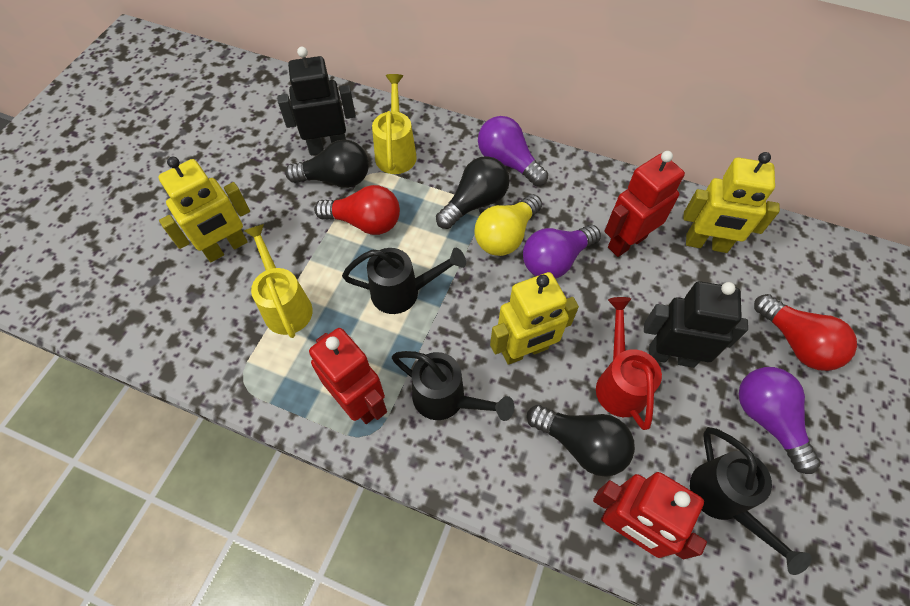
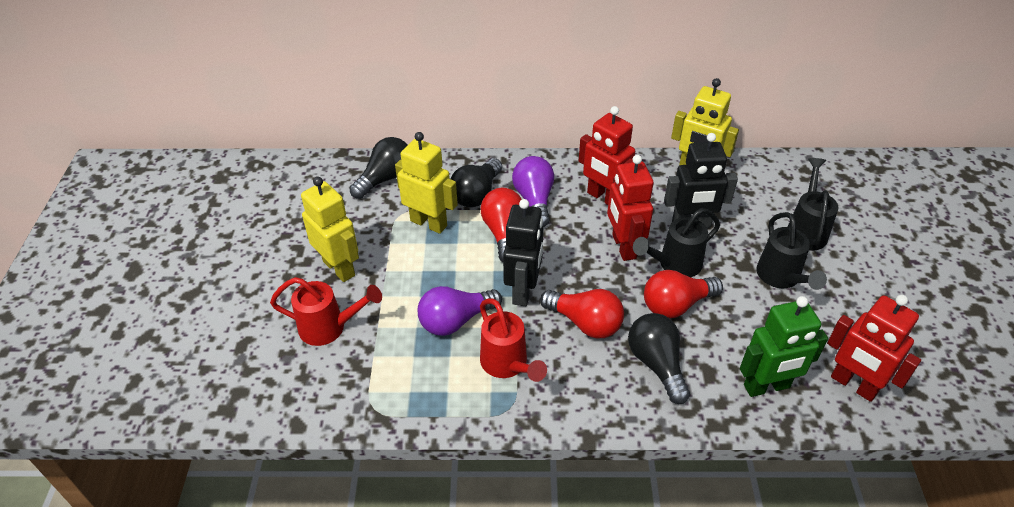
green robot: none = 0 -> [740,296,828,397] = 1
purple light bulb: [478,116,548,186] [523,225,601,279] [739,367,820,474] = 3 -> [418,286,502,336] [512,156,554,227] = 2
red light bulb: [314,185,400,235] [754,294,857,371] = 2 -> [481,188,522,262] [540,289,624,338] [644,270,723,318] = 3
red watering can: [596,297,662,430] = 1 -> [270,277,382,346] [480,299,547,382] = 2
yellow light bulb: [474,194,542,256] = 1 -> none = 0
yellow watering can: [244,224,313,338] [372,74,417,174] = 2 -> none = 0

